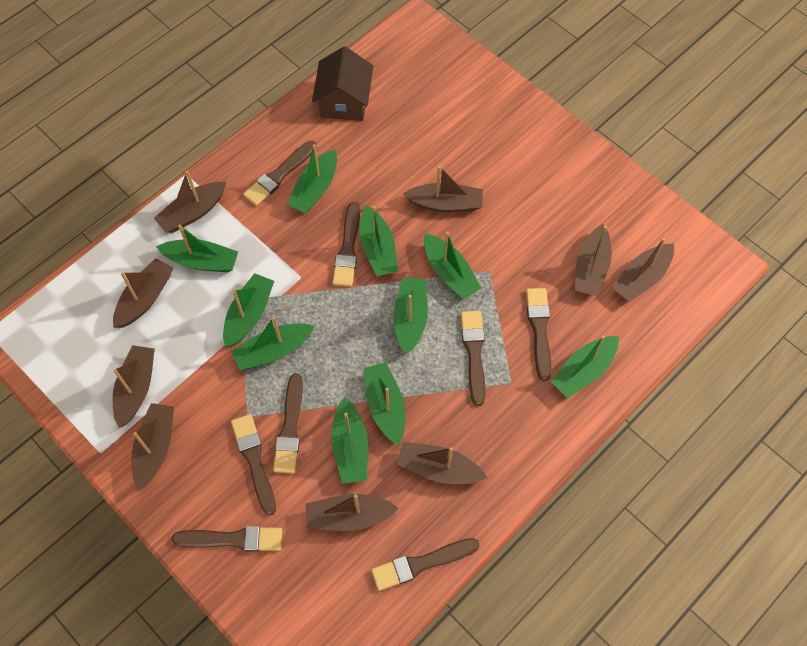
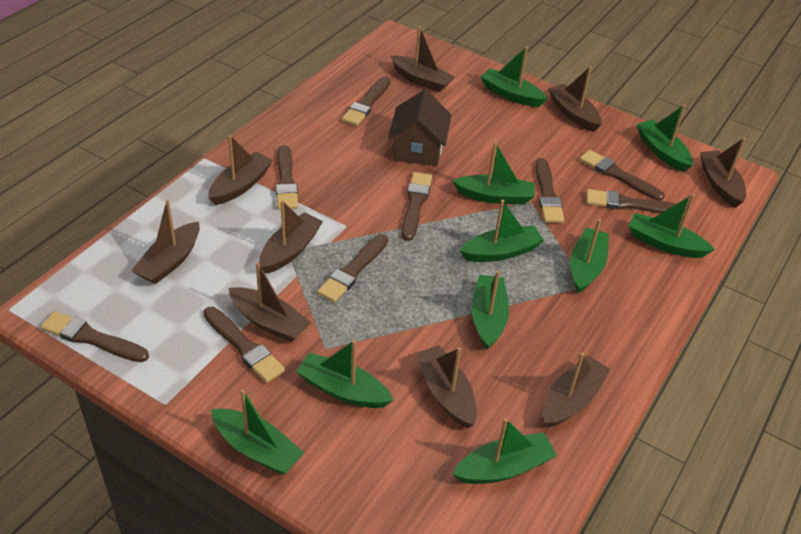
brown brush: [172,526,283,552] [231,414,276,516] [243,141,316,206] [273,373,303,473] [332,202,360,287] [371,538,479,591] [461,311,485,406] [526,288,551,381] = 8 -> [40,311,149,362] [203,307,285,383] [276,145,298,210] [317,234,388,303] [342,76,391,126] [401,172,432,241] [535,158,564,223] [579,150,665,201] [586,189,676,214] = 9

